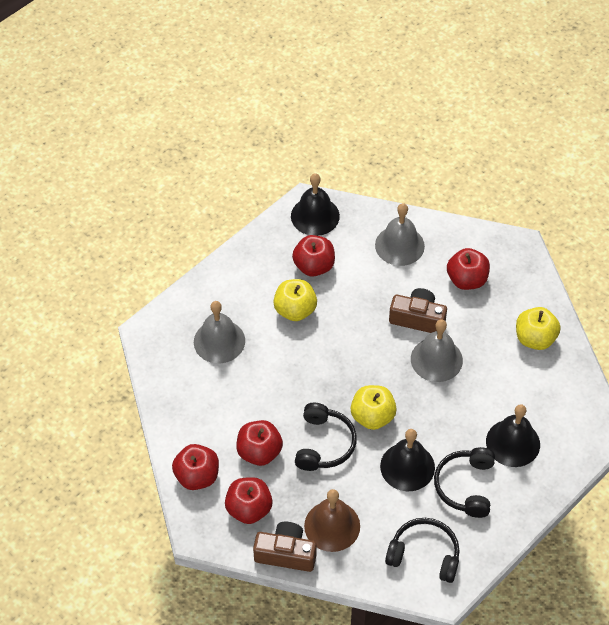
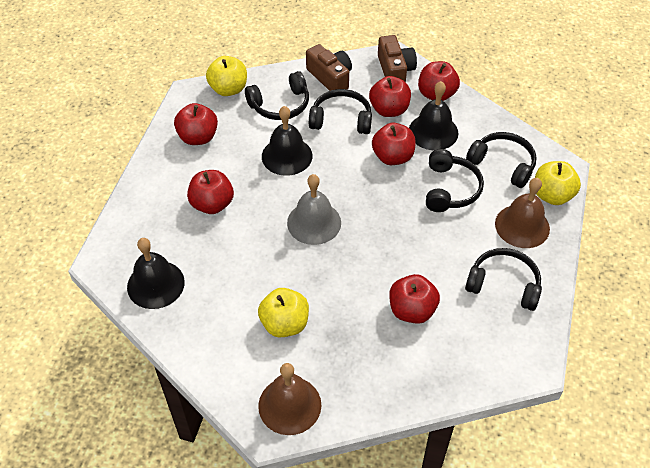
black headphones: [295,403,357,471] [385,518,460,583] [434,447,495,518] = 3 -> [245,71,309,120] [309,89,372,134] [426,149,484,212] [465,248,542,311] [466,132,537,188] = 5
brown bell: [304,489,360,552] = 1 -> [258,363,321,435] [495,178,550,248] = 2
grey bell: [194,301,245,363] [375,203,425,266] [411,319,463,382] = 3 -> [287,174,341,245] = 1
red apple: [172,444,219,490] [225,477,273,524] [236,420,283,466] [292,235,335,277] [447,248,490,290] = 5 -> [174,103,218,145] [187,170,234,214] [369,76,411,117] [372,123,416,165] [389,274,440,324] [418,61,460,101] = 6

